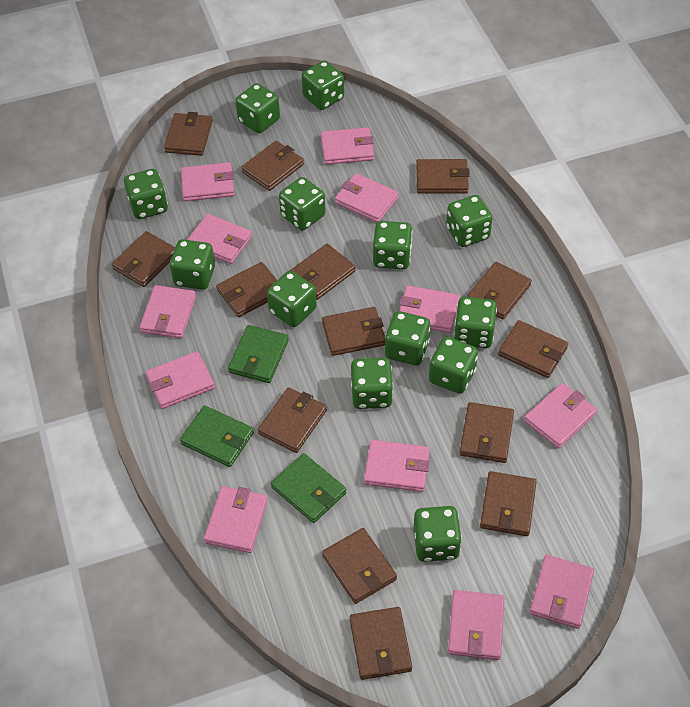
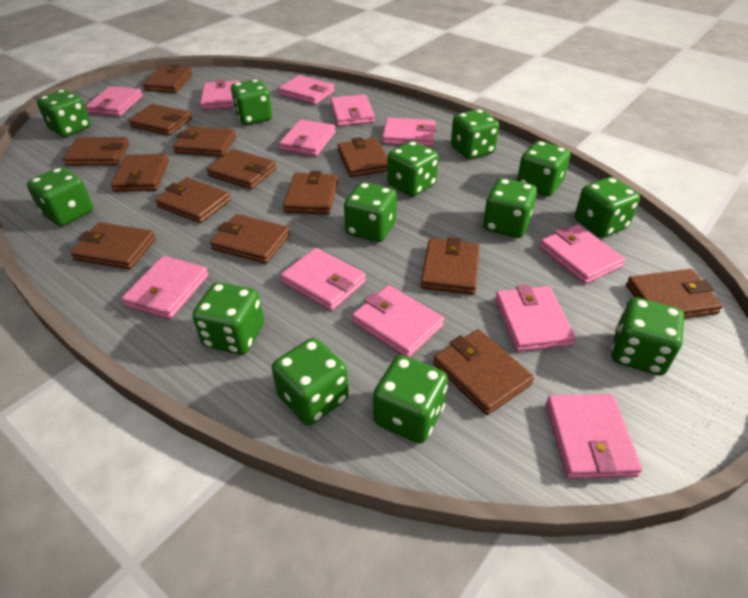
green wallet: [180,405,254,467] [228,325,289,383] [271,453,347,523] = 3 -> none = 0

